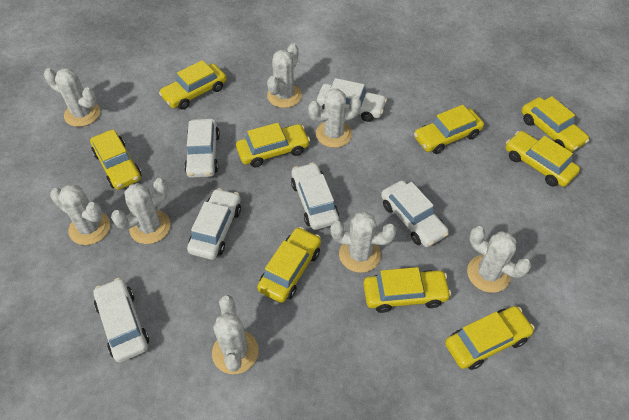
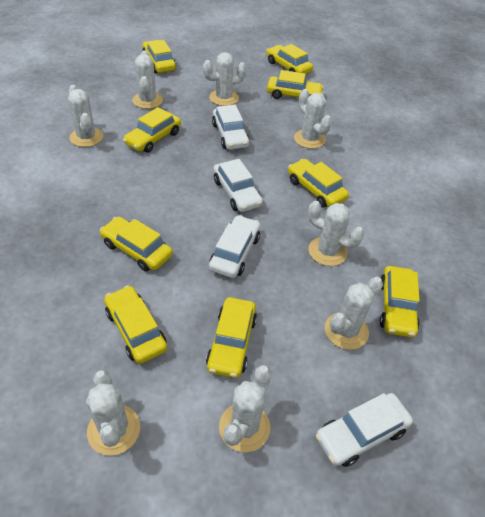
white car: [94,278,149,363] [184,119,220,178] [187,188,241,260] [291,162,339,230] [317,78,387,122] [381,180,449,247] = 6 -> [209,215,260,278] [212,105,250,150] [213,159,263,212] [316,393,413,467] = 4

